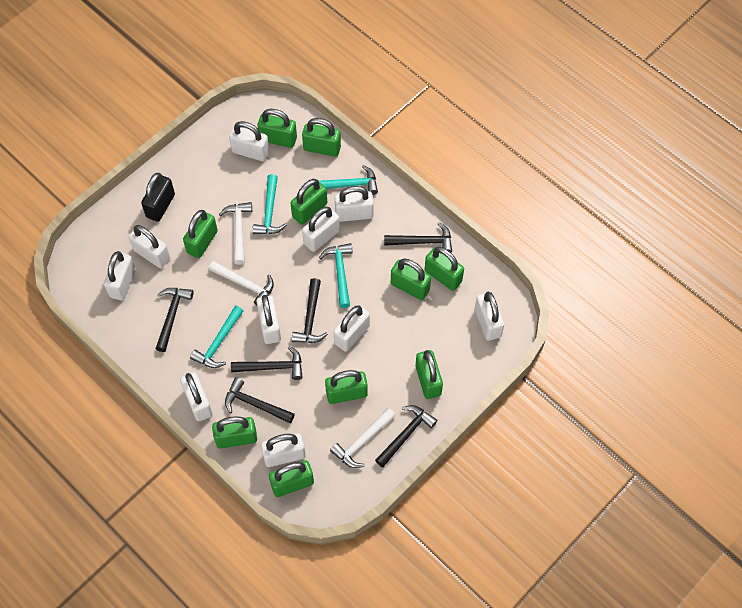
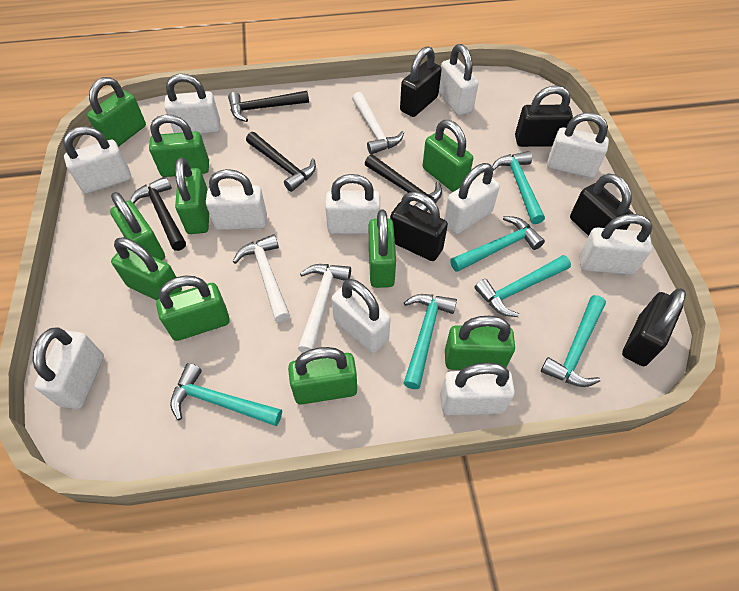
black hammer: [155,288,194,352] [225,377,295,424] [231,346,303,380] [292,278,328,343] [375,405,437,467] [384,222,452,253] = 6 -> [130,176,186,251] [228,91,309,122] [246,132,316,192] [365,154,442,212] = 4
black padlock: [141,173,175,222] = 1 -> [390,192,448,261] [400,46,442,117] [515,85,573,147] [570,173,634,236] [622,289,686,366] = 5
turquoise hammer: [190,306,243,368] [252,174,287,234] [319,165,378,195] [319,243,353,308] = 4 -> [170,363,282,426] [404,294,457,389] [450,216,545,272] [474,255,571,317] [492,151,545,224] [541,295,606,387] = 6
white padlock: [104,251,136,300] [129,225,170,268] [180,372,213,422] [229,121,269,161] [257,295,281,344] [261,433,306,467] [302,207,340,252] [334,305,370,352] [335,186,374,222] [475,292,504,341] = 10 -> [32,327,104,409] [63,126,131,194] [164,73,220,134] [206,169,267,230] [325,174,380,234] [331,279,390,353] [439,44,478,116] [440,362,515,415] [444,163,500,234] [547,113,609,178] [579,214,653,275] = 11

